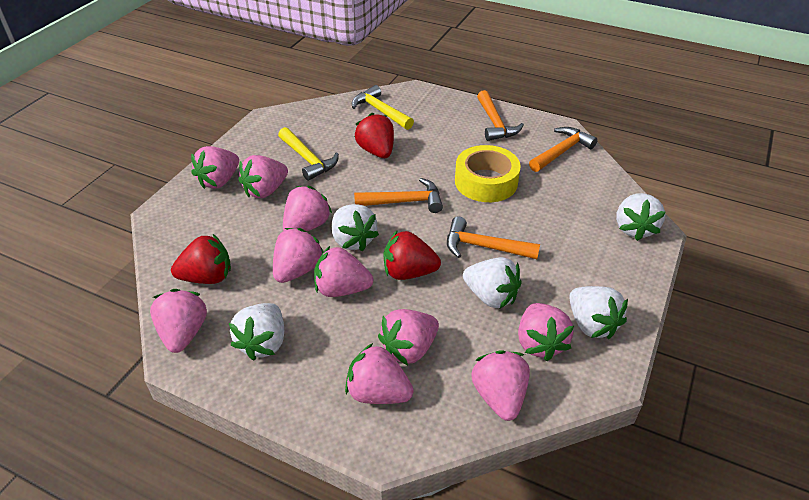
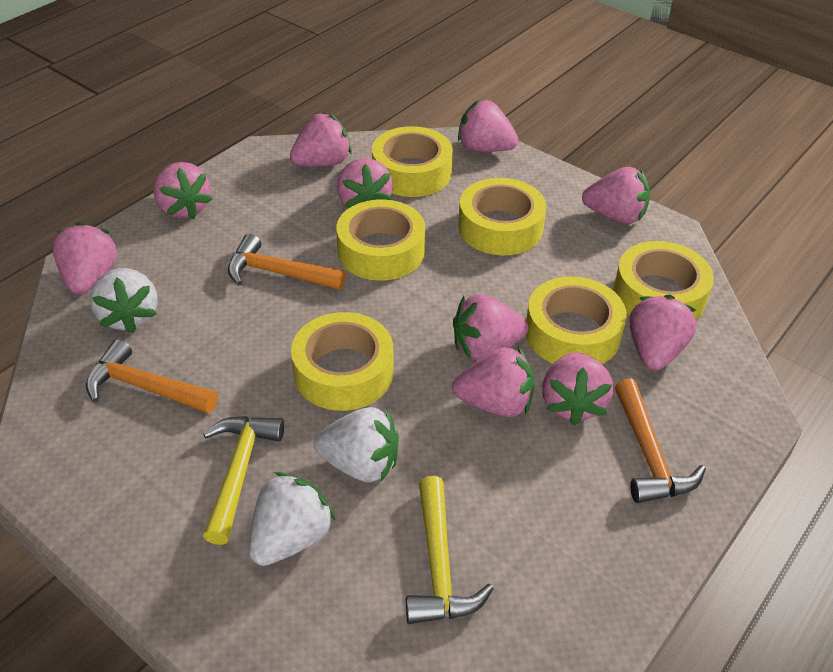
orange hammer: [354,178,443,213] [447,217,540,259] [477,90,524,141] [529,127,598,172] = 4 -> [86,339,218,413] [228,234,346,290] [615,378,706,503] = 3
red strawberry: [171,234,231,284] [355,113,394,158] [384,230,441,280] = 3 -> none = 0
white strawberry: [229,303,284,361] [332,204,379,251] [463,257,521,308] [569,286,628,339] [616,193,665,241] = 5 -> [90,268,158,334] [249,472,335,566] [314,407,399,482] = 3
yellow tape: [455,145,521,202] = 1 -> [291,312,394,411] [336,199,426,281] [372,126,453,197] [458,178,546,255] [526,276,627,364] [613,241,714,320] = 6

